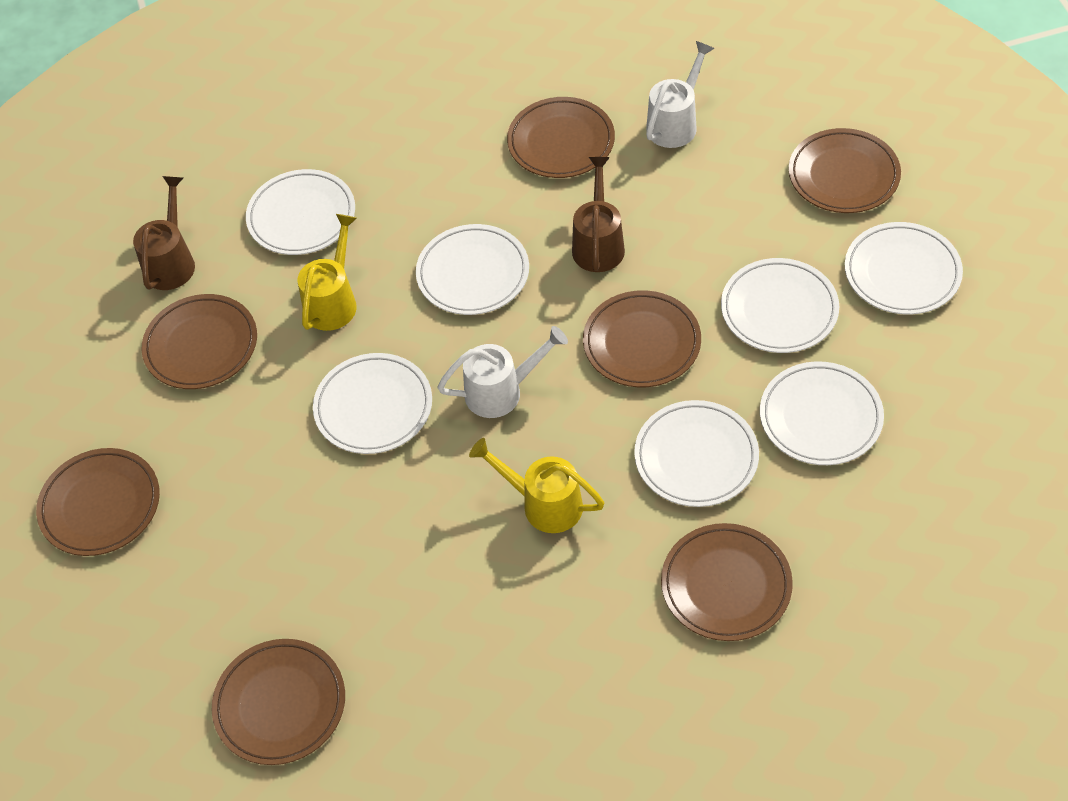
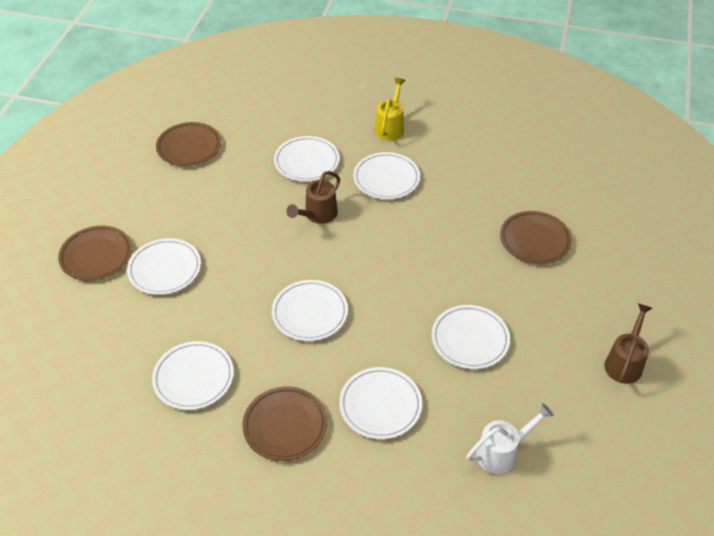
brown plate: [36,448,160,556] [141,294,257,389] [212,639,345,765] [507,97,615,178] [583,290,701,387] [661,523,793,641] [789,128,901,213] = 7 -> [58,226,132,281] [156,122,221,166] [242,386,327,461] [500,211,572,264] = 4
white watering can: [437,326,568,418] [646,41,715,148] = 2 -> [466,403,554,474] = 1
yellow watering can: [297,214,357,331] [469,438,605,533] = 2 -> [374,78,406,141] = 1

